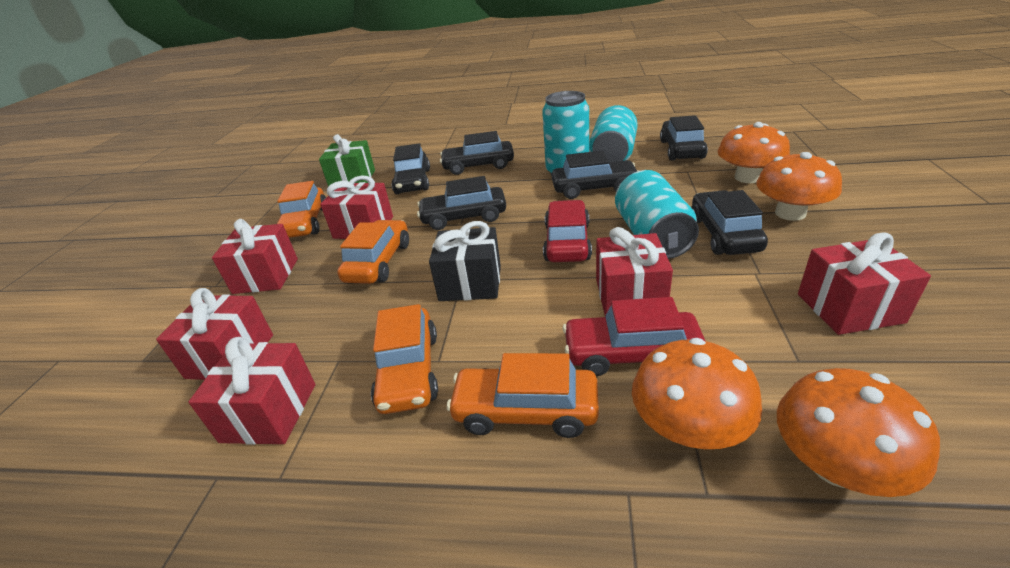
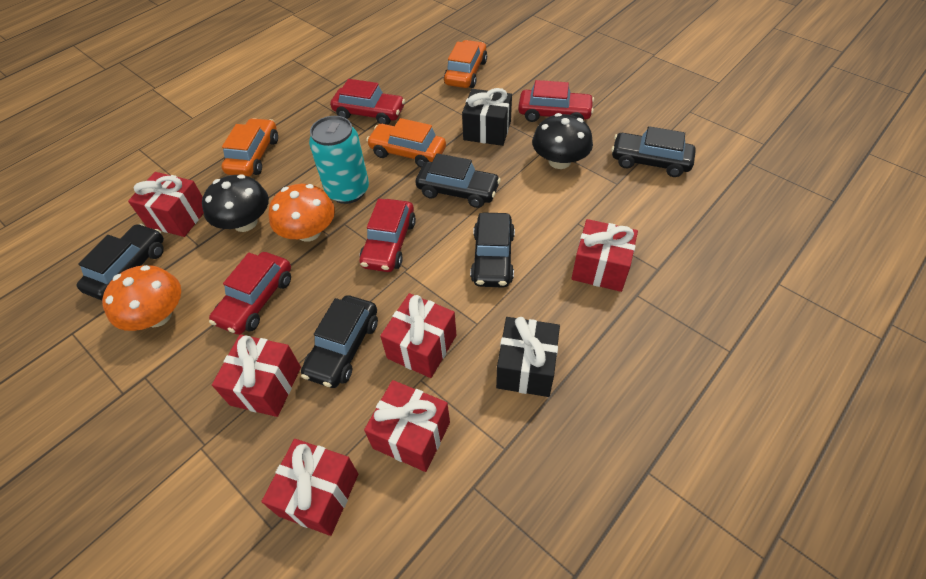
black car: [391,143,430,194] [417,176,506,230] [440,131,514,175] [552,150,639,199] [660,115,708,161] [691,190,768,255] = 6 -> [77,223,164,300] [301,295,378,388] [415,153,501,208] [470,213,515,288] [611,126,696,177] = 5
black gift: [429,221,501,301] = 1 -> [462,88,512,146] [496,317,560,397] = 2
black mushroom: none = 0 -> [202,175,269,232] [532,113,593,169] = 2
green gift: [319,134,375,187] = 1 -> none = 0
orange car: [276,181,326,238] [337,220,409,284] [371,304,438,414] [447,353,599,438] = 4 -> [222,118,278,177] [366,118,446,167] [444,40,487,88] = 3
orange mushroom: [632,338,762,449] [718,122,790,183] [756,152,842,221] [777,368,940,497] = 4 -> [102,265,181,331] [269,184,335,242] = 2
red car: [543,200,592,262] [562,297,705,376] = 2 -> [209,252,291,335] [330,79,405,125] [360,199,416,272] [518,80,594,122] = 4
turquoise can: [542,91,589,176] [589,105,638,162] [615,170,699,259] = 3 -> [309,116,369,204] = 1

